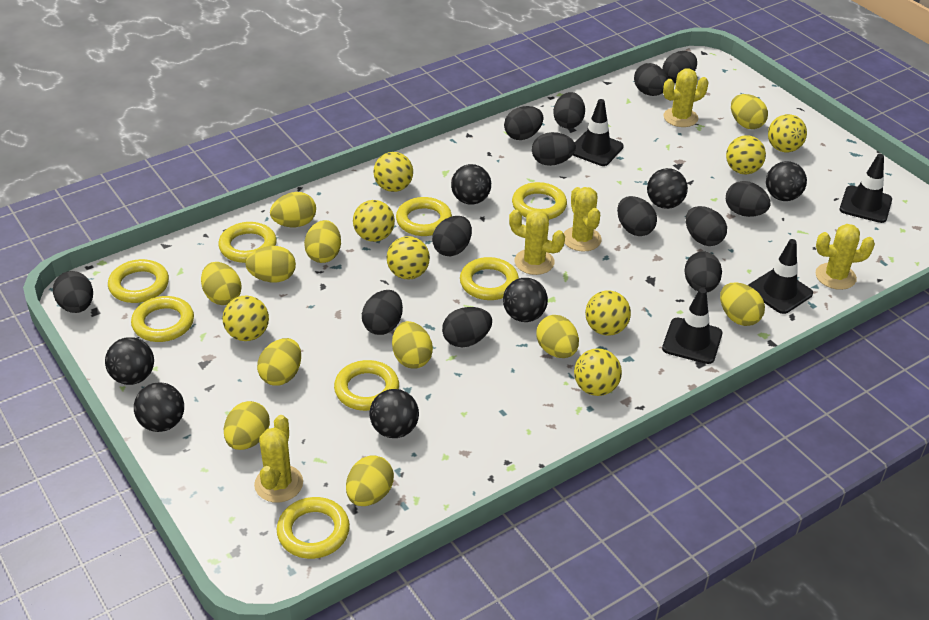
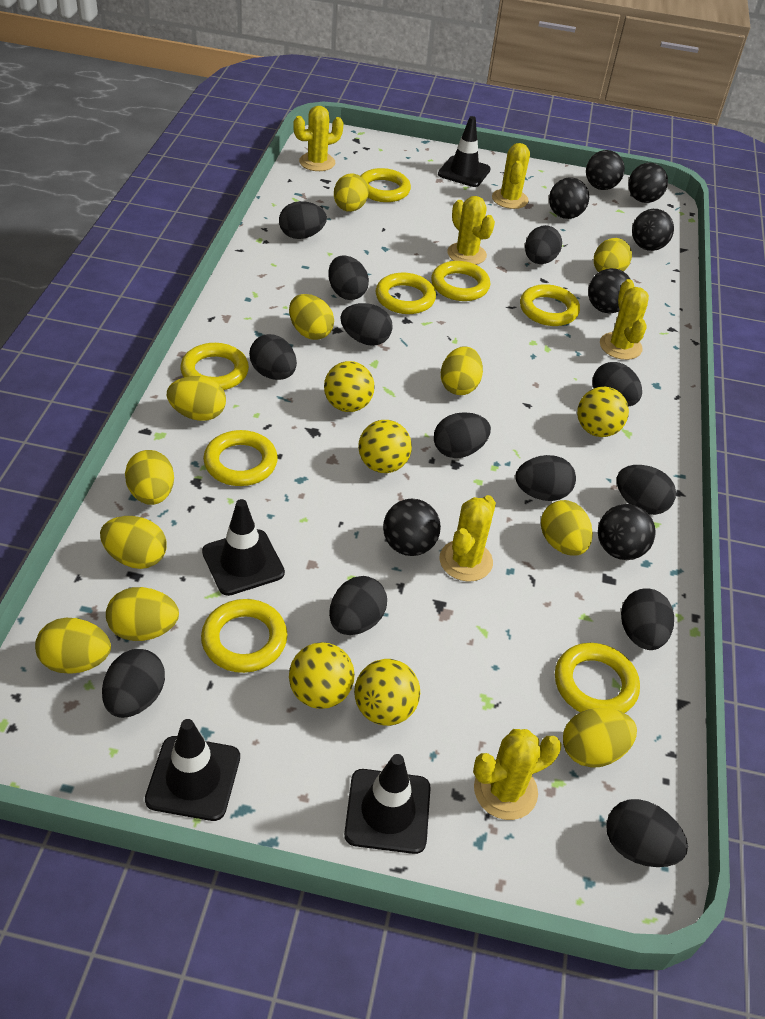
yellow ball: [222,295,269,341] [353,200,395,242] [373,152,413,192] [387,236,430,279] [574,348,622,396] [585,290,631,336] [726,135,766,174] [768,114,807,153] = 8 -> [289,642,355,709] [324,361,375,412] [354,659,420,726] [358,420,412,473] [577,387,629,437] = 5
yellow cactus: [254,415,303,503] [509,209,565,275] [564,187,602,252] [663,68,709,127] [816,224,875,290] = 5 -> [293,106,344,171] [439,495,496,582] [447,196,495,265] [473,729,562,820] [492,143,530,209] [600,279,649,360] = 6

